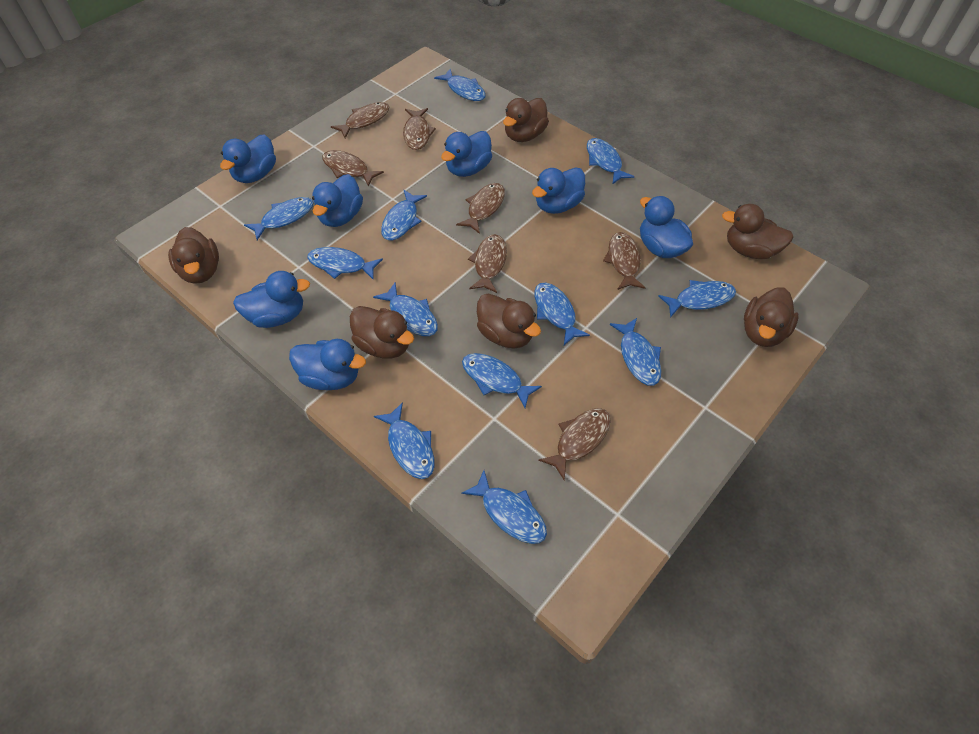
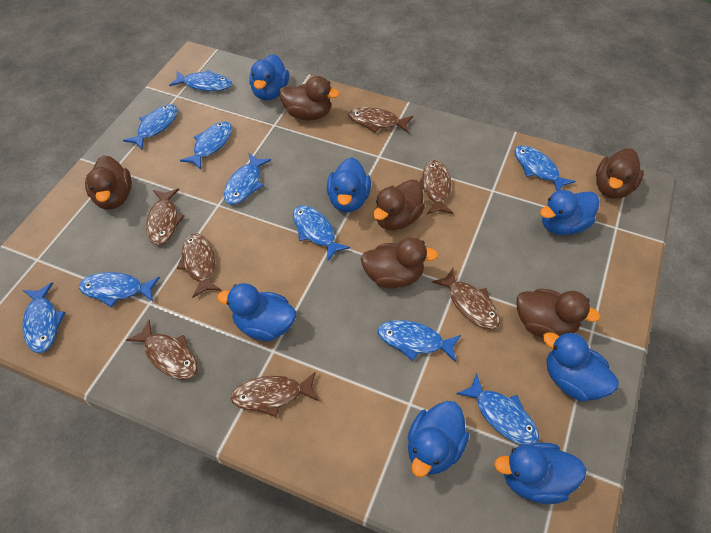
blue fish: [244,197,314,240] [307,247,383,280] [373,283,438,336] [374,402,435,479] [381,190,427,240] [434,68,486,101] [461,470,547,544] [462,353,542,408] [534,283,590,345] [587,138,635,185] [609,318,661,386] [658,280,736,318] = 12 -> [22,282,66,353] [79,272,160,307] [123,104,178,150] [169,70,232,91] [180,121,232,170] [224,153,271,205] [293,205,350,261] [378,320,461,362] [456,374,539,445] [514,145,576,191] = 10

